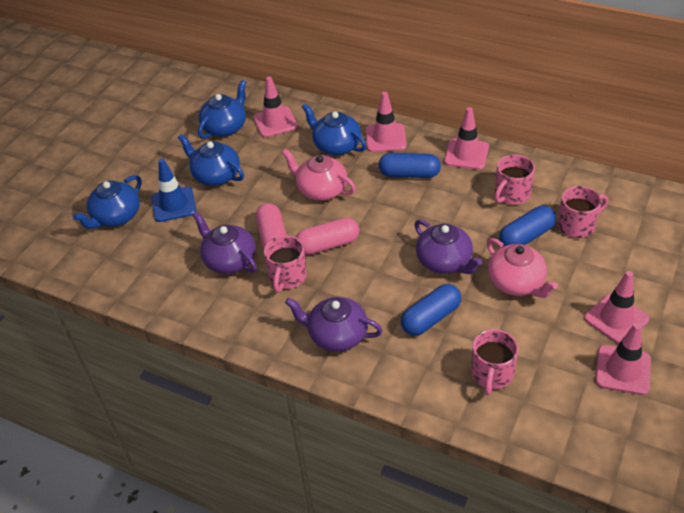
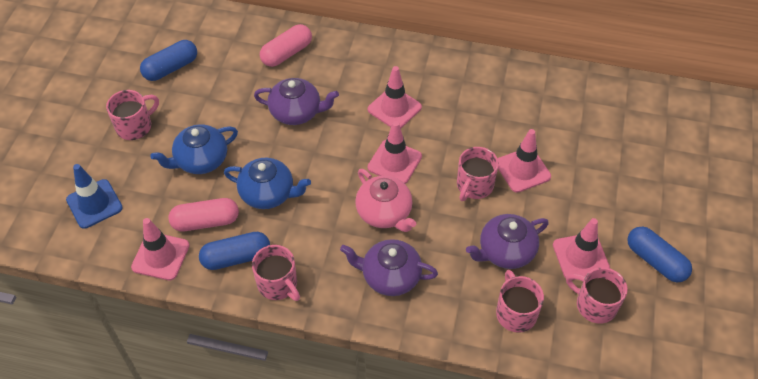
blue teapot: [73,175,142,229] [178,134,244,186] [198,80,246,139] [302,103,367,155] = 4 -> [150,124,238,174] [224,158,311,209] = 2
pink mug: [264,235,307,292] [471,329,518,395] [494,154,535,205] [557,186,608,238] = 4 -> [106,90,159,140] [252,245,300,301] [457,147,499,201] [496,270,544,333] [566,267,628,324] = 5
pink teapot: [282,149,356,201] [487,238,558,298] = 2 -> [355,169,416,232] = 1

